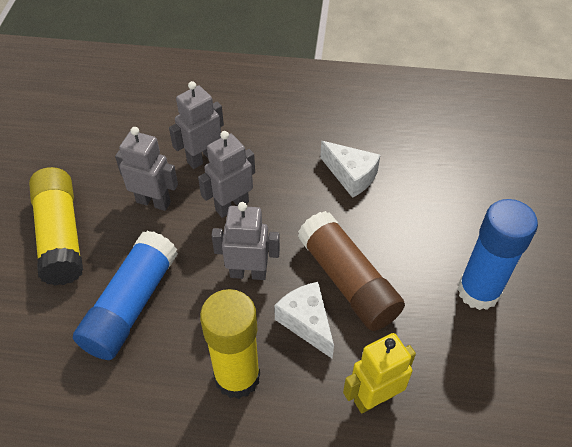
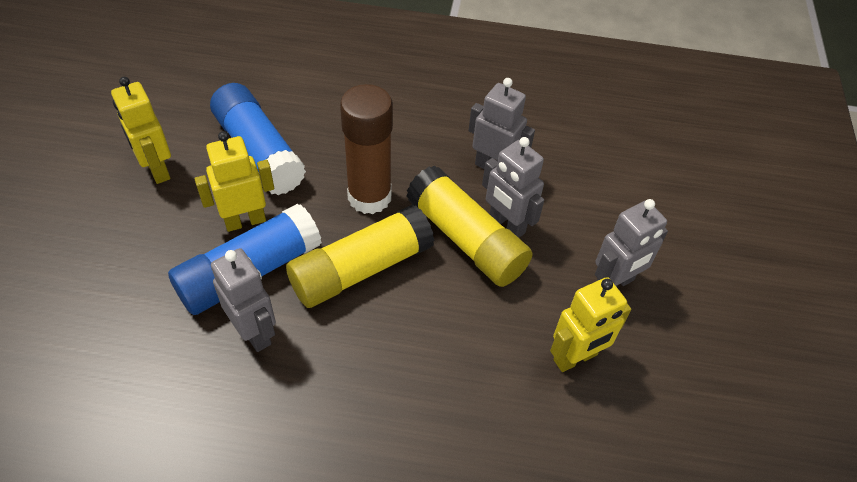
white cheese: [274,282,334,358] [320,141,380,198] = 2 -> none = 0
yellow robot: [343,333,416,413] = 1 -> [111,77,171,184] [195,131,274,232] [550,277,631,372] = 3

